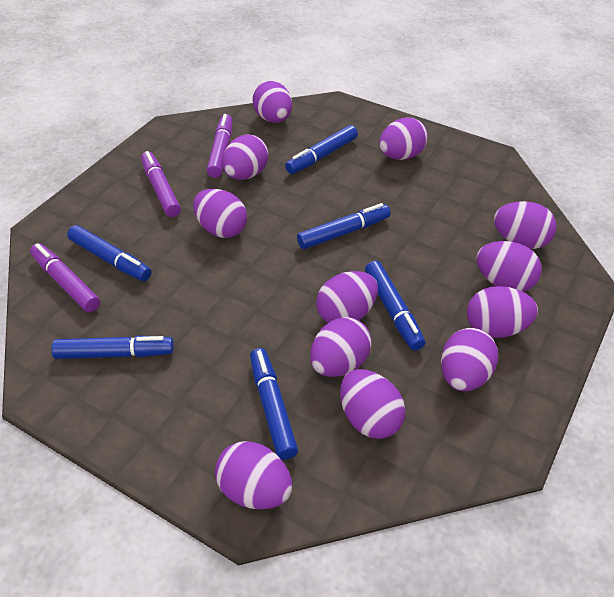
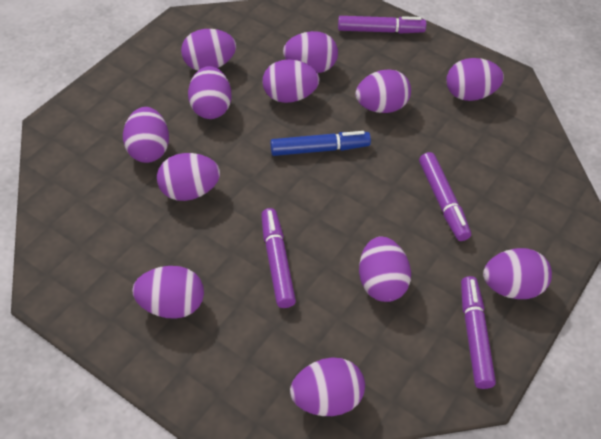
blue marker: [51,336,174,359] [67,225,151,281] [250,348,298,460] [285,125,358,174] [297,203,391,249] [365,261,425,351] = 6 -> [270,131,371,156] = 1
purple marker: [30,243,100,312] [141,151,181,217] [207,114,233,178] = 3 -> [261,208,296,308] [338,16,426,34] [419,152,471,241] [461,276,496,389] = 4

